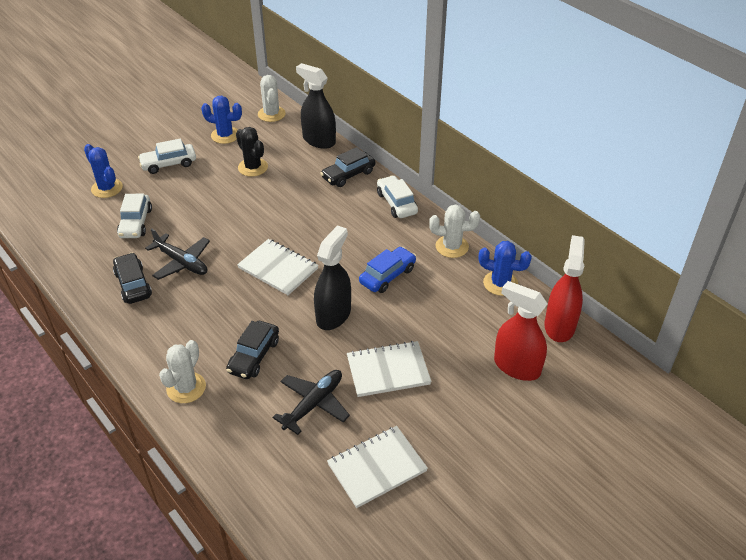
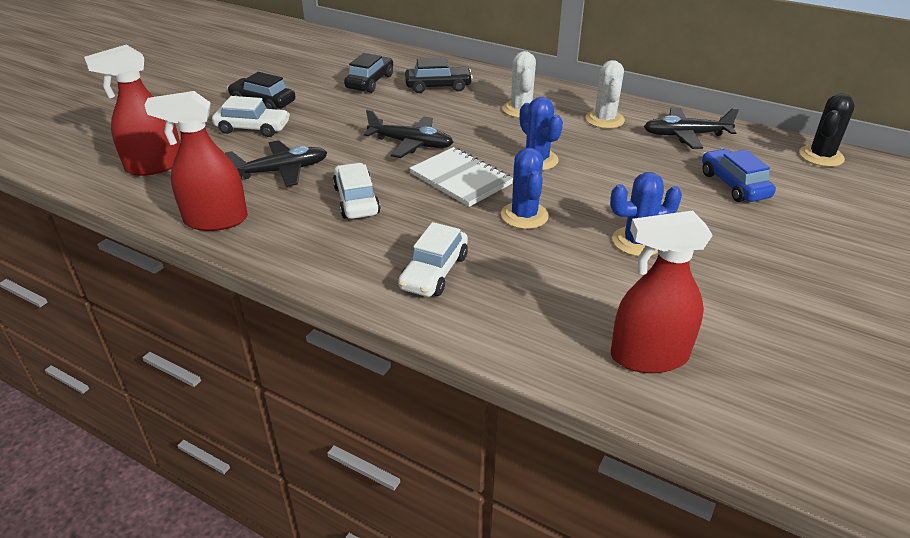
black plane: [145,228,210,280] [272,370,350,435] = 2 -> [225,140,327,187] [364,110,453,158] [644,108,739,149] = 3
black spray bottle: [296,63,336,149] [314,225,351,330] = 2 -> none = 0
red spray bottle: [494,281,548,381] [545,235,585,342] = 2 -> [84,44,180,176] [144,91,248,231] [611,211,713,373] = 3
white cactus: [159,340,206,403] [258,75,286,122] [429,204,480,258] = 3 -> [502,51,536,118] [586,60,625,129] = 2
white notebook: [237,239,319,295] [327,426,428,508] [347,341,431,397] = 3 -> [409,147,513,207] = 1

